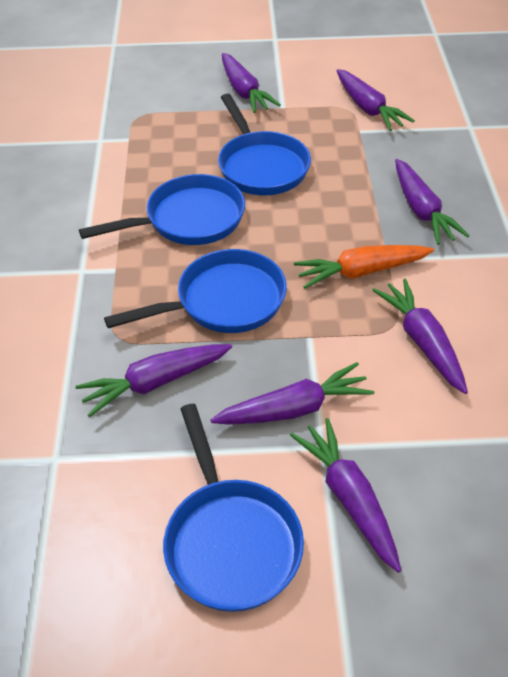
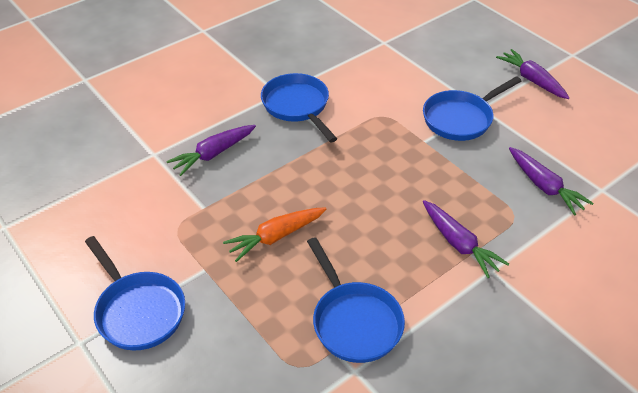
purple carrot: [75,344,232,417] [211,362,374,425] [222,53,281,113] [290,418,401,573] [336,69,415,131] [372,279,468,394] [395,159,470,245] = 7 -> [166,125,256,176] [423,200,509,278] [496,49,570,99] [509,147,594,216] = 4

